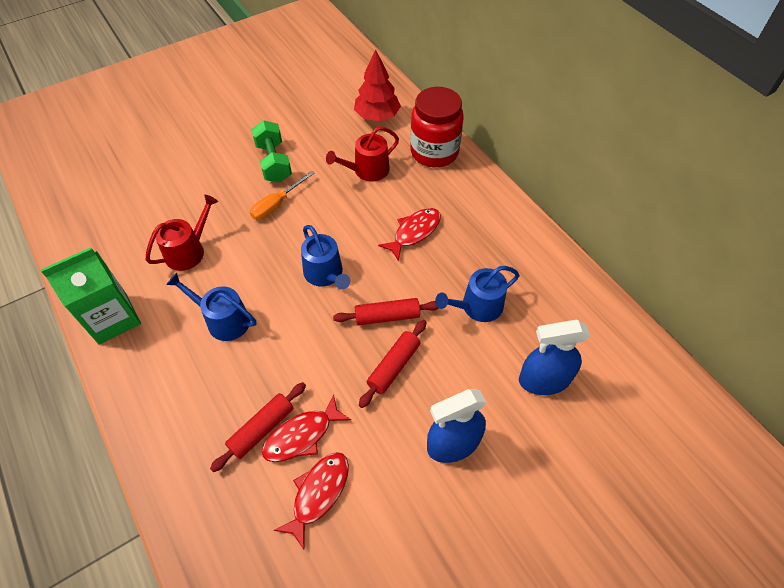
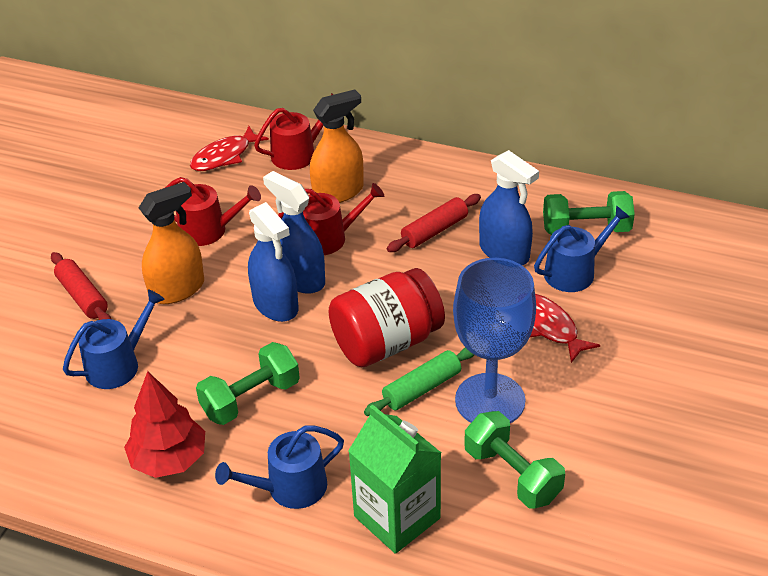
blue goblet: none = 0 -> [453,258,536,423] = 1
blue spray bottle: [427,389,487,463] [519,320,590,395] = 2 -> [248,202,298,322] [263,171,325,294] [479,150,539,265] = 3
green dumbbell: [251,120,292,183] = 1 -> [196,342,300,425] [464,411,565,509] [543,191,635,235] = 3
green rolling pin: none = 0 -> [364,347,474,416] = 1
orange screwdriver: [250,171,315,220] = 1 -> none = 0
orange spray bottle: none = 0 -> [139,182,204,304] [310,90,363,203] = 2
red fish: [262,394,351,462] [274,452,349,549] [378,208,441,261] = 3 -> [190,126,269,171] [529,294,600,363] = 2
red rolling pin: [210,382,306,472] [333,298,439,325] [359,320,427,408] = 3 -> [51,252,111,320] [387,194,481,252] = 2
red watering can: [146,195,218,271] [326,126,399,181] = 2 -> [165,177,261,246] [254,93,334,170] [278,183,384,255] = 3

